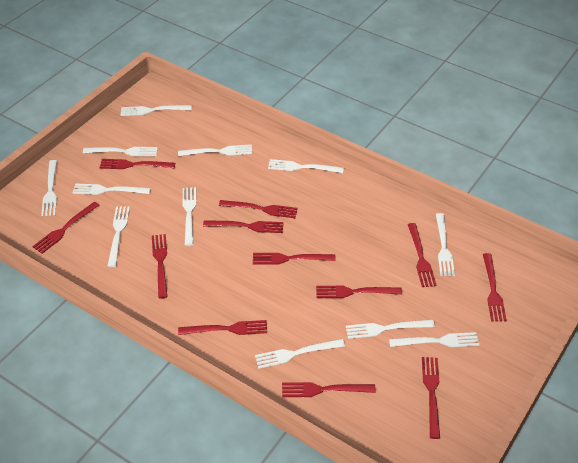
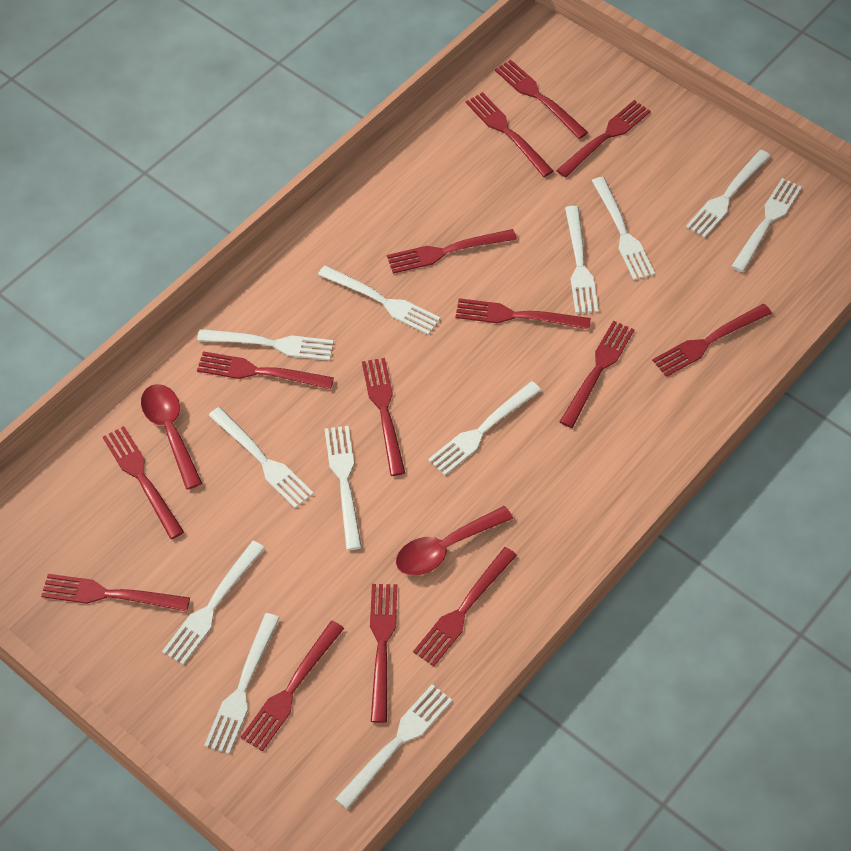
red fork: [32,202,100,254] [99,159,175,169] [152,234,168,298] [178,320,267,335] [203,220,283,233] [219,200,298,218] [253,253,336,265] [282,382,376,397] [316,286,402,298] [408,223,437,287] [422,357,440,439] [483,253,507,322] = 12 -> [41,574,190,612] [103,426,184,539] [197,351,334,389] [241,621,344,751] [362,358,405,476] [370,584,397,723] [387,229,517,274] [413,547,517,666] [455,298,591,329] [466,92,554,177] [495,60,588,139] [556,100,651,178] [560,320,635,428] [652,304,772,377] = 14
red spoon: none = 0 -> [141,384,202,490] [396,506,513,576] = 2

